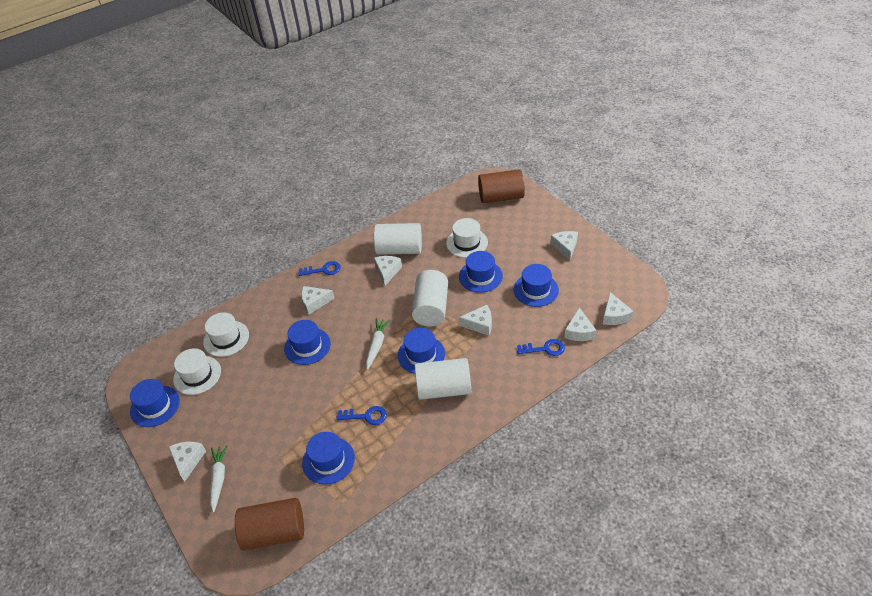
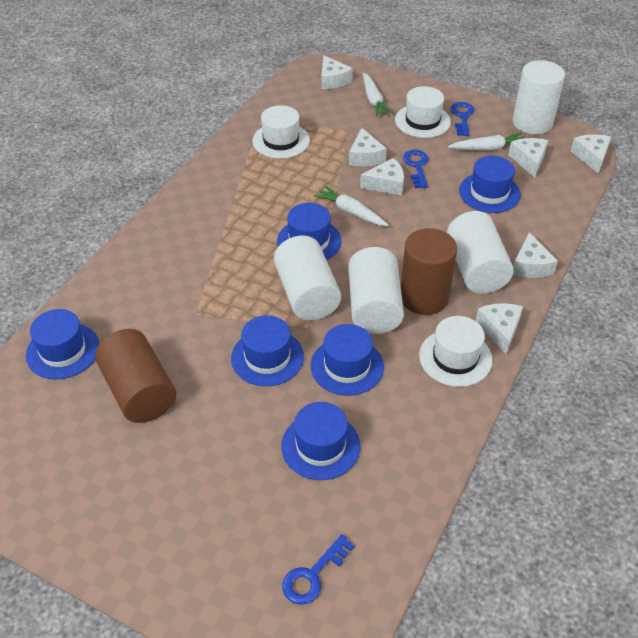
white carrot: [210,445,228,513] [366,318,390,370] = 2 -> [314,186,388,226] [363,73,393,116] [448,133,524,151] = 3
white cylinder: [374,223,422,255] [412,270,448,326] [415,358,471,400] = 3 -> [274,235,341,320] [348,247,404,334] [447,211,514,294] [513,60,565,134] = 4

